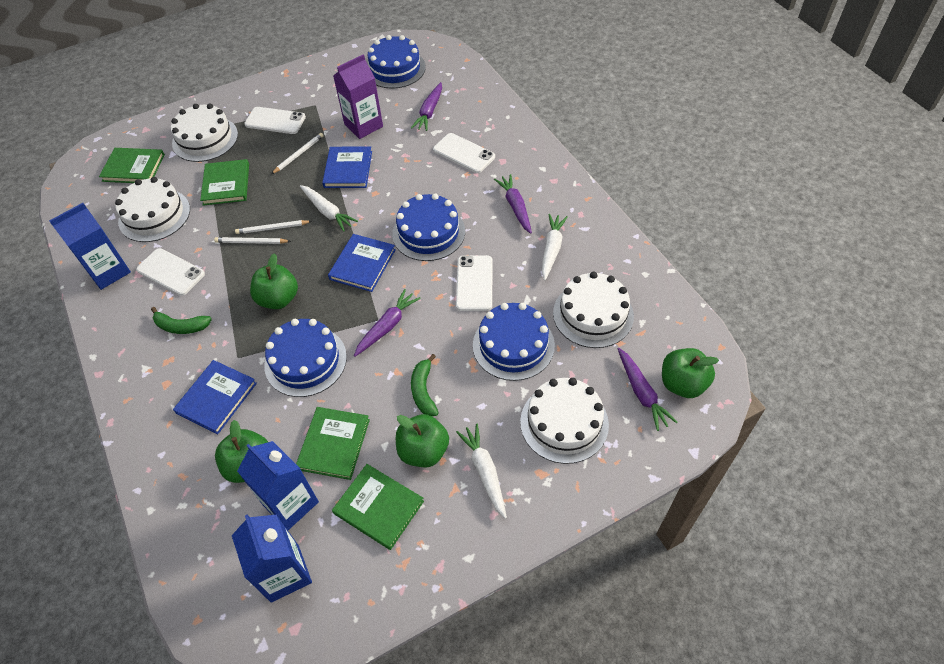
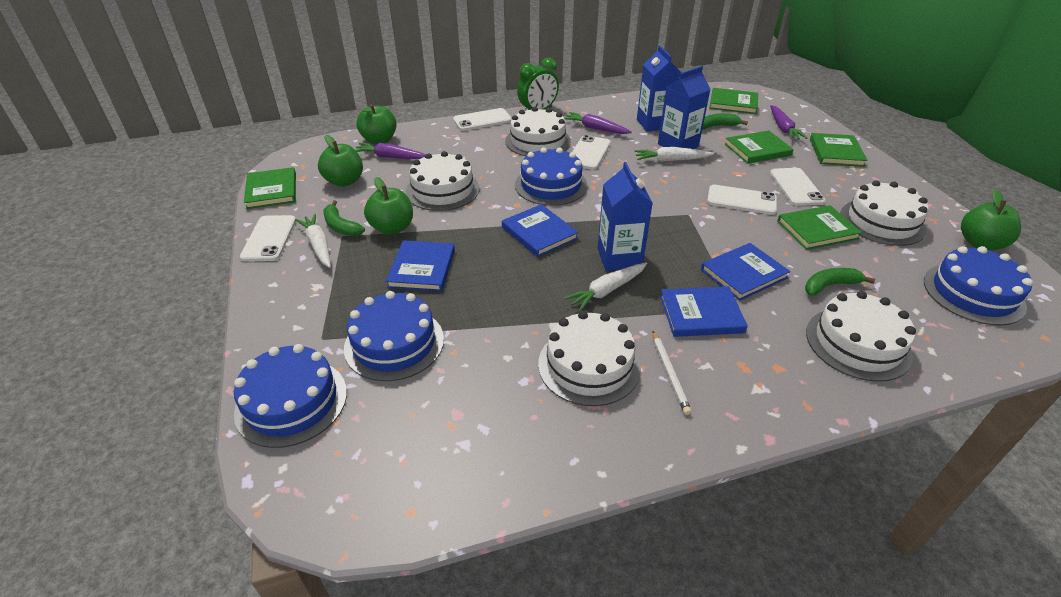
blue book: [173,360,257,434] [322,146,372,188] [328,234,396,292] = 3 -> [386,240,455,292] [502,204,579,257] [660,286,748,337] [701,243,791,301] = 4
green banana: [151,307,212,334] [411,354,439,416] = 2 -> [323,200,365,236] [702,113,748,130] [805,268,875,296] = 3
green book: [99,148,165,183] [200,159,249,206] [296,407,370,480] [332,464,424,550] = 4 -> [244,167,296,209] [709,88,758,114] [725,131,794,164] [777,205,862,250] [810,133,868,167] = 5
green clock: none = 0 -> [517,58,559,111] = 1
purple carrot: [354,289,421,356] [411,82,442,131] [494,174,532,234] [618,348,678,431] = 4 -> [356,143,426,159] [564,112,632,134] [770,105,807,140] = 3
purple carton: [333,54,383,139] = 1 -> none = 0
white cake: [115,177,190,242] [171,104,238,162] [520,378,609,464] [553,272,634,348] = 4 -> [406,151,479,211] [505,107,571,156] [538,311,641,406] [806,291,916,382] [840,180,929,246] = 5
white pencil: [214,237,291,244] [235,220,312,234] [272,133,324,174] = 3 -> [653,331,692,415] = 1
white phone: [136,248,205,296] [244,107,306,134] [433,133,495,173] [456,255,493,311] = 4 -> [240,215,296,261] [453,108,512,131] [572,135,611,170] [707,185,777,215] [770,168,826,206] = 5

